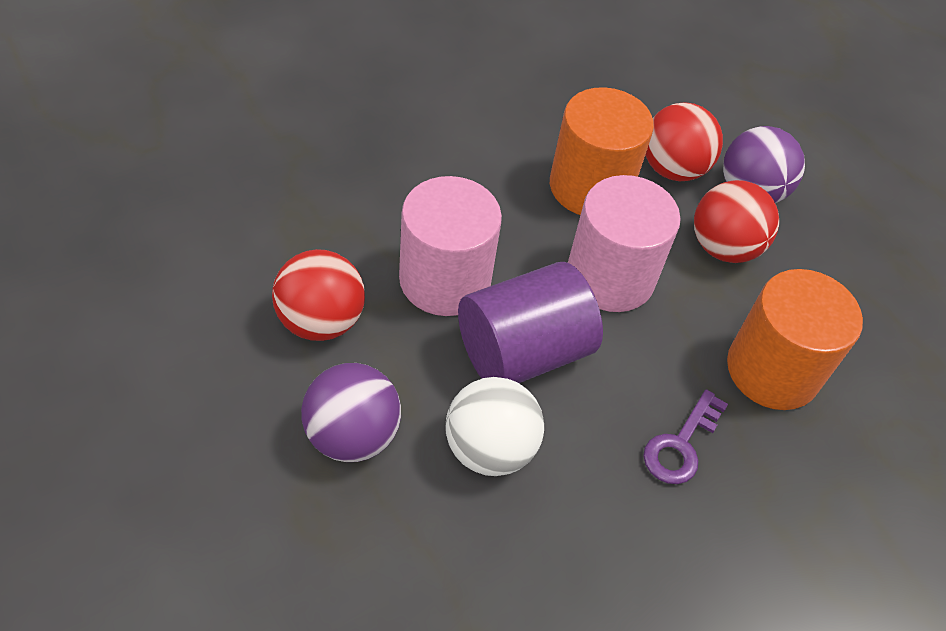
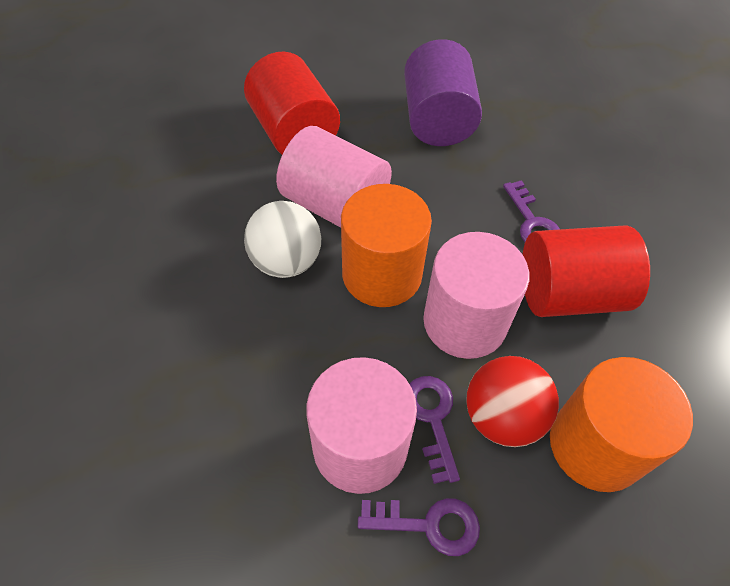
pink cylinder: [399,176,502,316] [568,175,681,312] = 2 -> [276,126,392,228] [306,357,417,494] [423,232,529,359] = 3
purple ball: [301,363,401,462] [723,126,805,203] = 2 -> none = 0
purple key: [643,389,728,484] = 1 -> [358,498,480,556] [409,376,460,484] [503,180,560,242] = 3
red ball: [272,249,365,341] [646,102,723,181] [694,180,779,263] = 3 -> [466,356,559,447] = 1
red cylinder: none = 0 -> [244,51,340,155] [522,226,650,317] = 2

